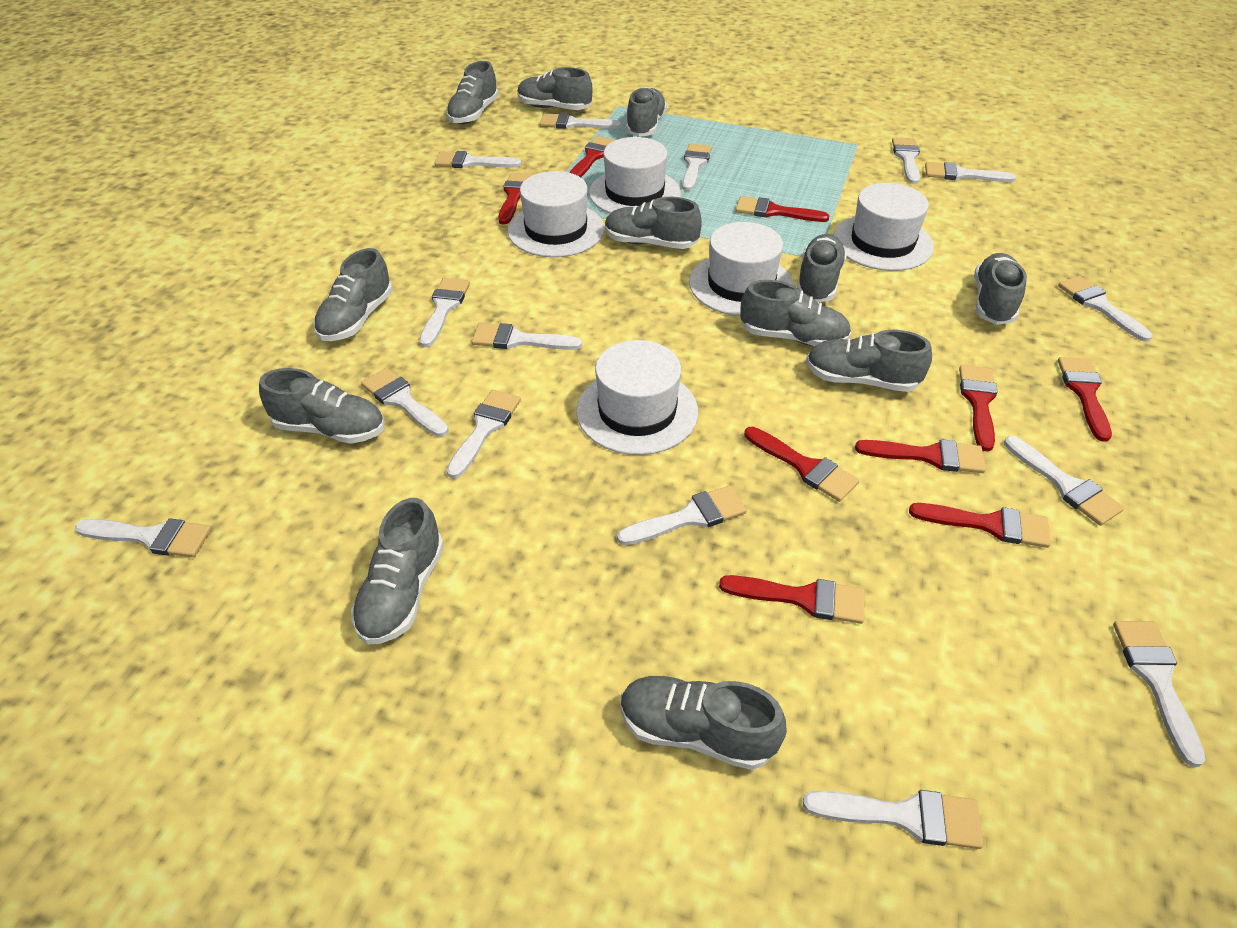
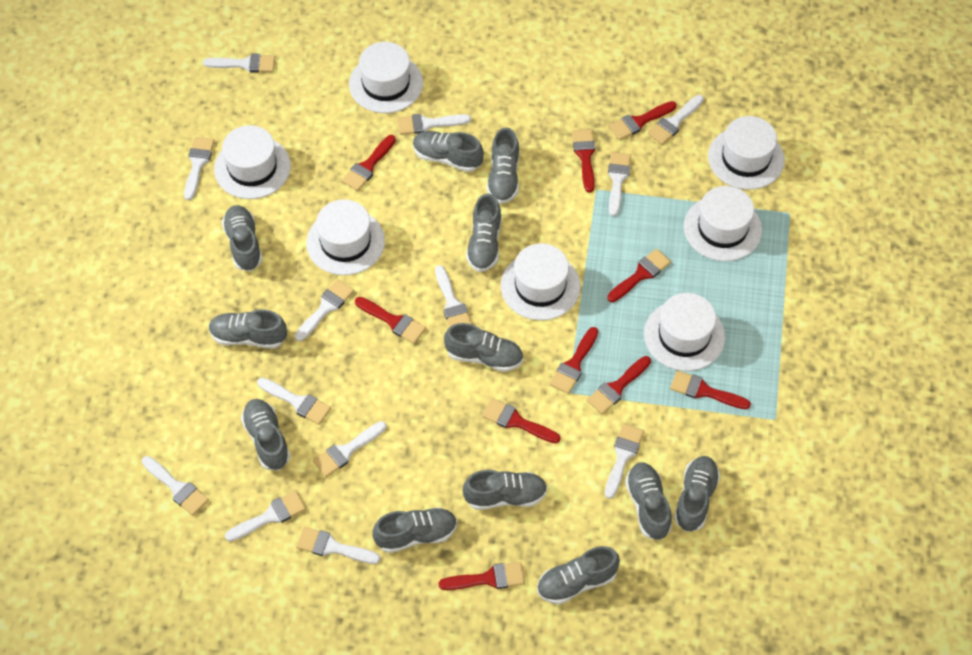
red brush: [498,173,533,225] [569,136,615,177] [719,575,865,624] [736,196,830,222] [744,427,859,502] [855,439,986,473] [909,503,1051,548] [959,365,997,452] [1058,357,1112,442] = 9 -> [342,135,396,191] [355,297,426,344] [439,562,525,590] [482,398,561,443] [550,327,598,394] [572,129,595,192] [587,356,651,414] [607,249,671,302] [609,101,677,140] [670,370,751,409] = 10
white brush: [75,518,212,557] [361,368,449,437] [419,278,470,347] [435,151,521,168] [446,390,521,479] [471,323,582,350] [540,113,621,129] [617,486,747,545] [682,144,712,191] [803,790,983,849] [892,138,920,184] [925,162,1016,182] [1004,436,1124,526] [1058,276,1152,342] [1113,621,1206,767] = 15 -> [142,456,209,516] [184,137,215,200] [203,54,275,73] [225,491,306,541] [257,378,331,425] [295,279,354,341] [296,527,381,564] [313,421,386,477] [397,114,471,135] [435,265,472,326] [605,423,644,499] [608,152,631,216] [648,95,704,145] = 13
white hat: [508,171,605,257] [576,340,698,455] [589,137,681,213] [689,222,794,316] [833,183,934,271] = 5 -> [214,125,291,199] [306,199,385,275] [349,42,423,113] [501,243,580,320] [644,293,725,371] [684,186,762,261] [708,116,785,190] = 7

